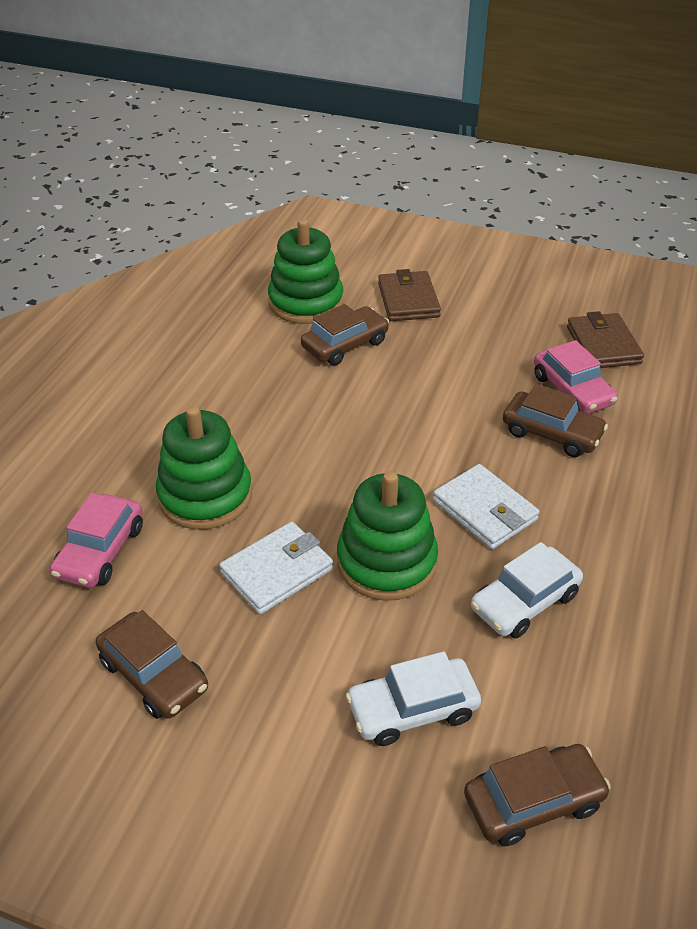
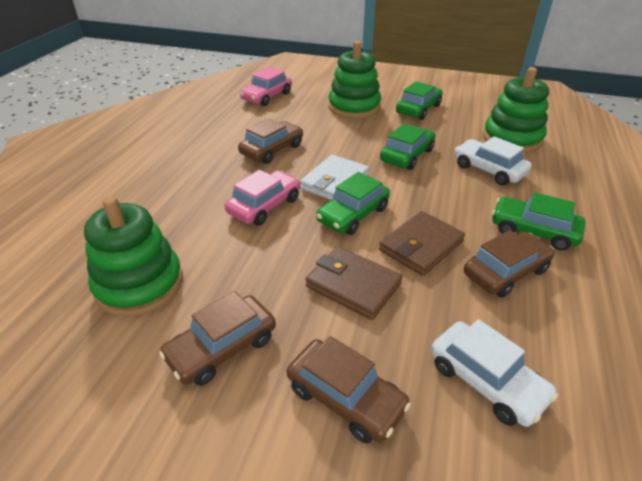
green car: none = 0 -> [316,172,390,235] [380,124,435,170] [396,81,443,120] [492,192,586,251] = 4
white wallet: [219,522,333,615] [433,464,540,549] = 2 -> [300,155,369,200] = 1

